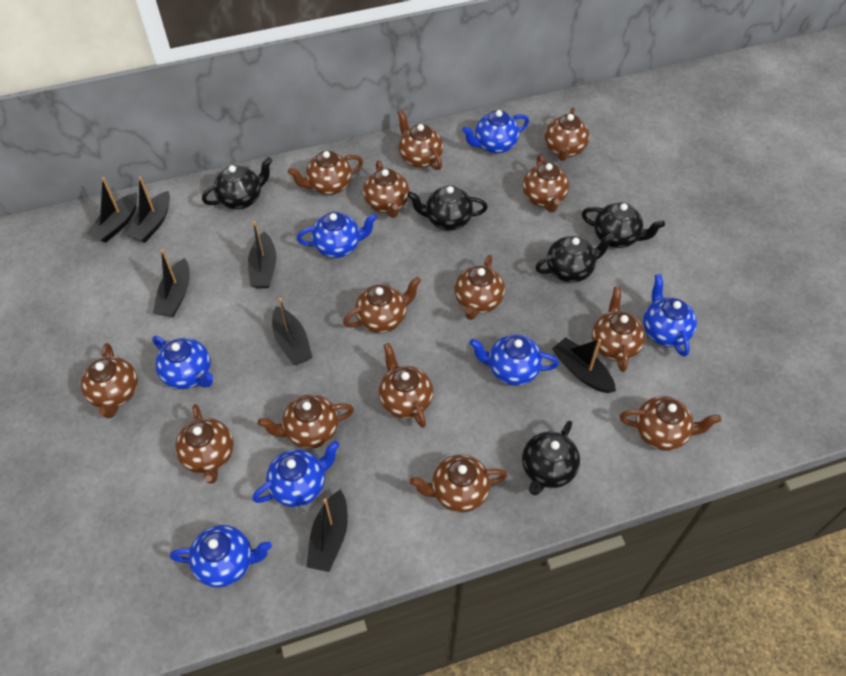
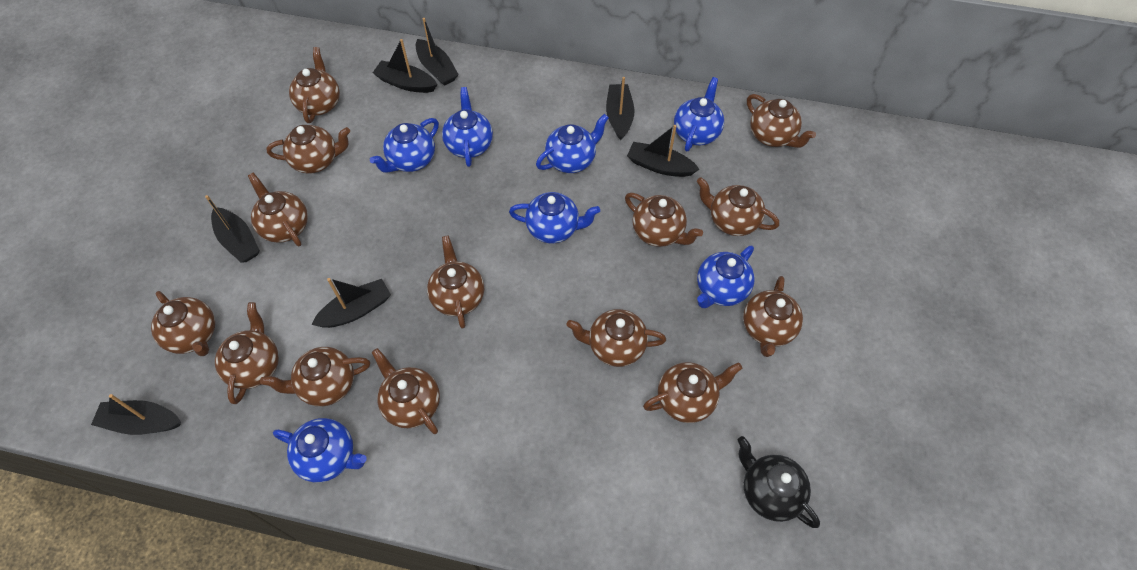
black teapot: [202,157,272,209] [407,185,488,231] [522,420,580,496] [535,233,615,283] [582,202,665,248] = 5 -> [738,436,820,528] = 1

